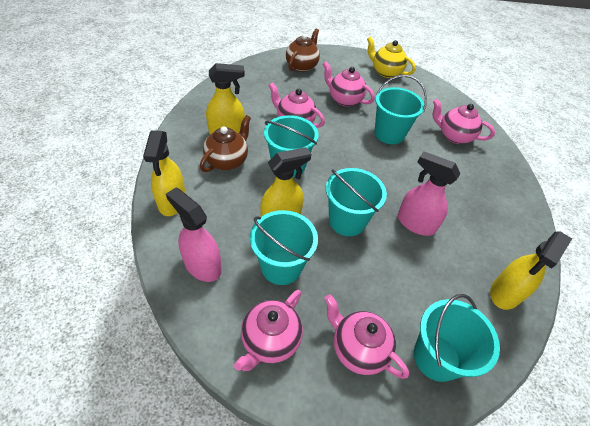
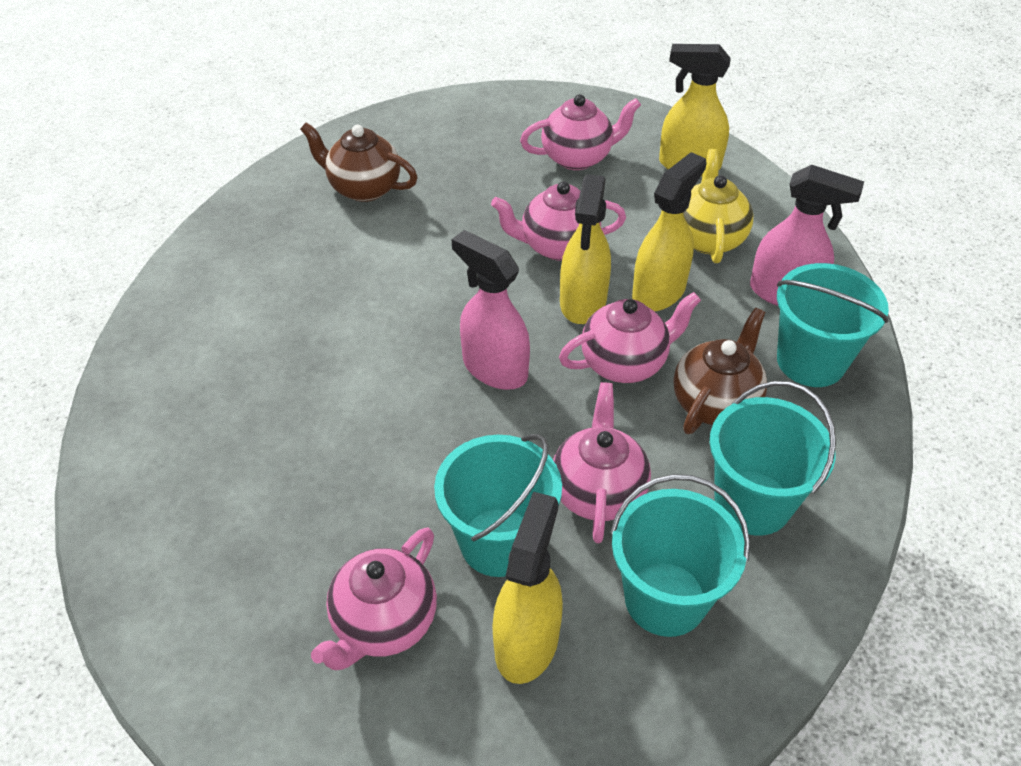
turquoise bucket: [250,210,318,285] [264,115,319,178] [326,168,387,236] [375,75,427,144] [414,294,500,382] = 5 -> [434,434,562,577] [610,474,750,637] [710,381,836,536] [777,263,889,387] = 4

